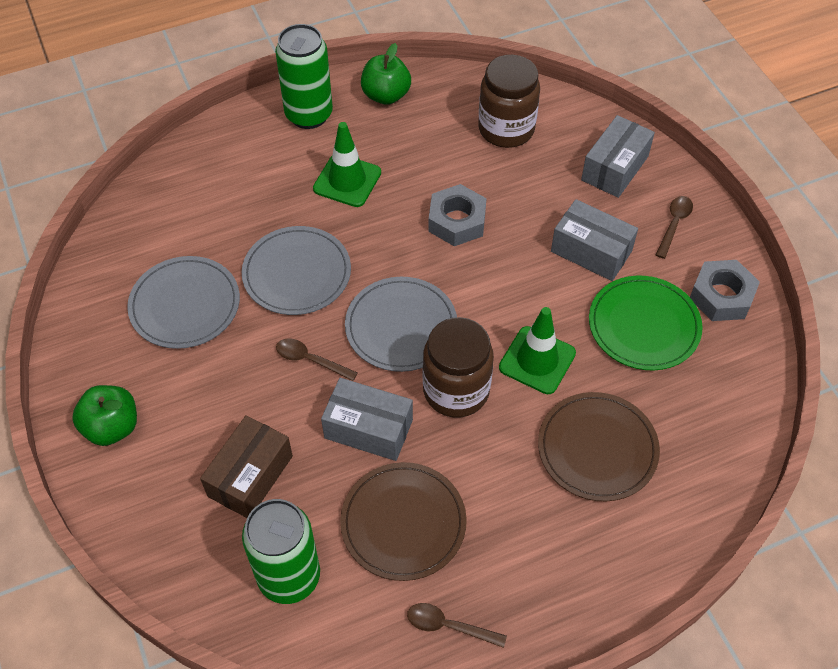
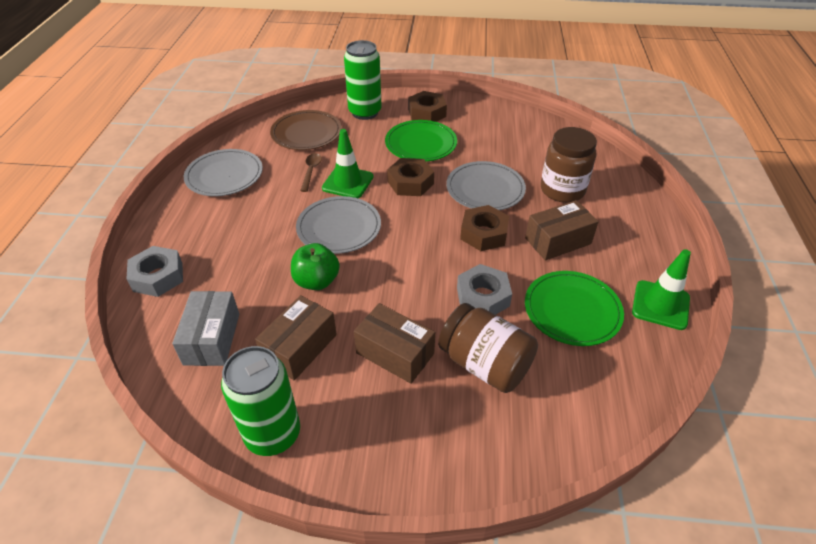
brown box: [200,415,293,518] = 1 -> [255,295,337,380] [354,303,435,384] [525,200,599,260] = 3
brown nut: none = 0 -> [387,158,434,196] [408,91,447,122] [460,205,509,251] = 3
brown plate: [340,462,467,581] [538,392,660,501] = 2 -> [270,110,342,150] = 1
brown spoon: [276,338,357,381] [407,603,507,648] [656,196,693,259] = 3 -> [300,153,322,192] = 1
green apple: [72,385,137,446] [361,43,411,105] = 2 -> [291,243,340,290] = 1
green plate: [589,275,703,370] = 1 -> [385,120,457,162] [525,271,624,346] = 2
grey box: [321,378,413,461] [551,199,638,281] [581,115,655,198] = 3 -> [172,291,239,366] = 1

